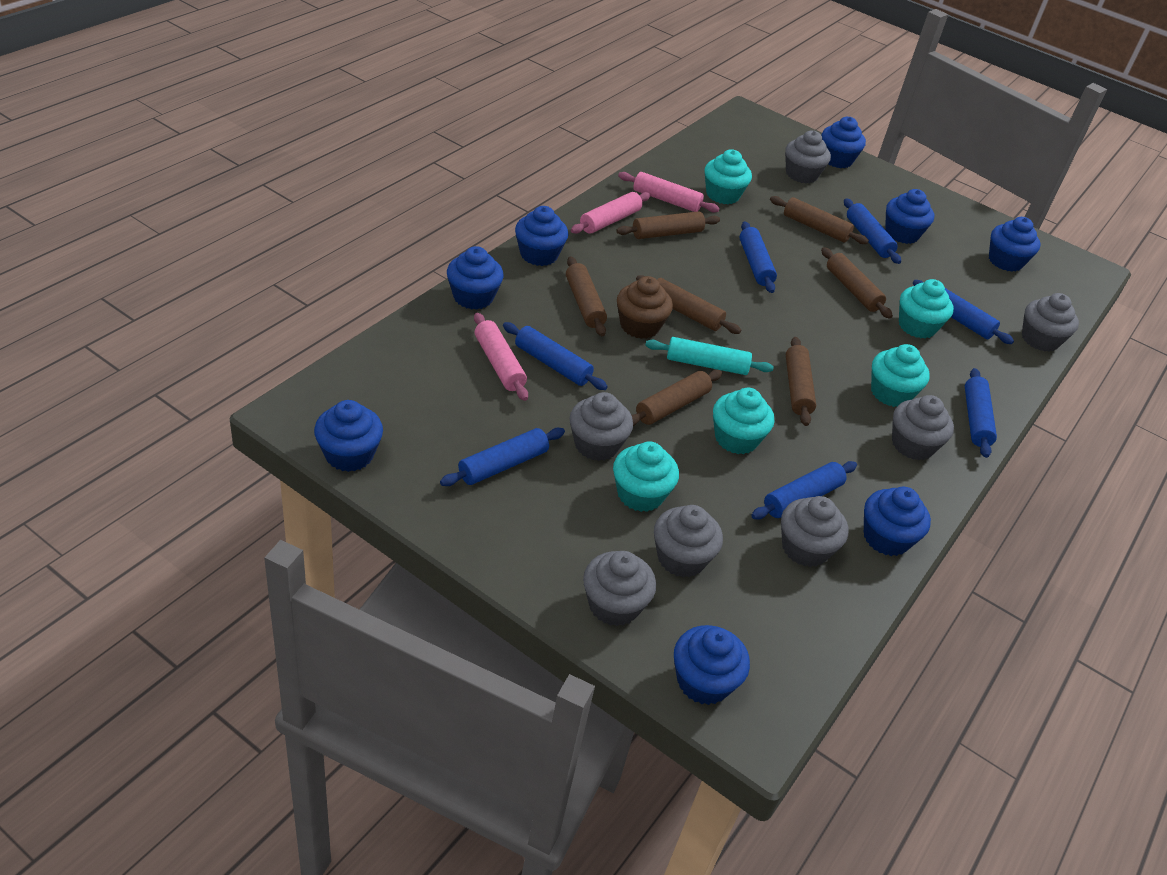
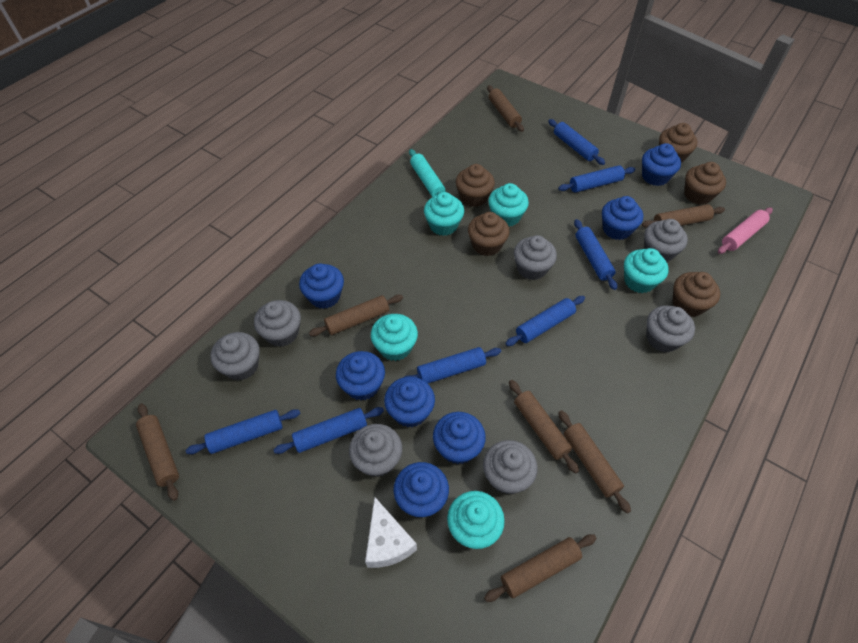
blue cupcake: [314,400,383,472] [447,246,504,310] [515,206,568,266] [674,625,750,705] [822,117,866,168] [864,487,931,556] [885,189,934,244] [989,217,1041,272] = 8 -> [299,264,344,309] [336,351,385,400] [384,377,435,427] [393,462,449,518] [433,412,486,464] [602,196,643,240] [642,143,681,186] = 7
brown cupcake: [617,276,673,339] = 1 -> [456,164,495,207] [468,212,510,256] [659,123,697,163] [673,272,720,317] [684,162,726,205] = 5
pink rolling pin: [474,313,528,401] [571,192,650,234] [618,172,720,212] = 3 -> [718,208,773,254] = 1
white cheese: none = 0 -> [365,497,417,568] = 1

